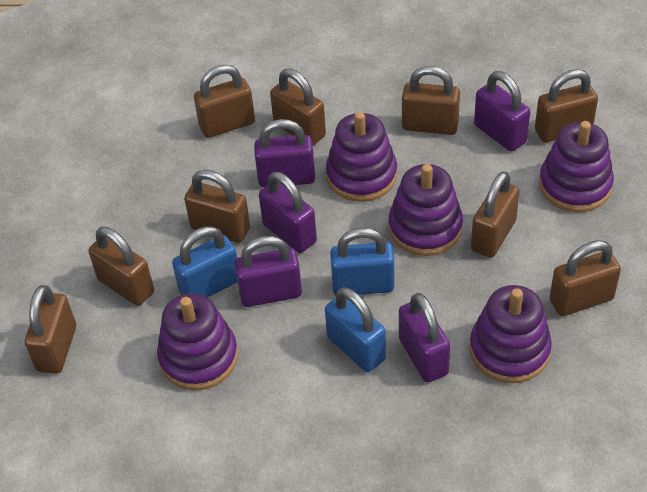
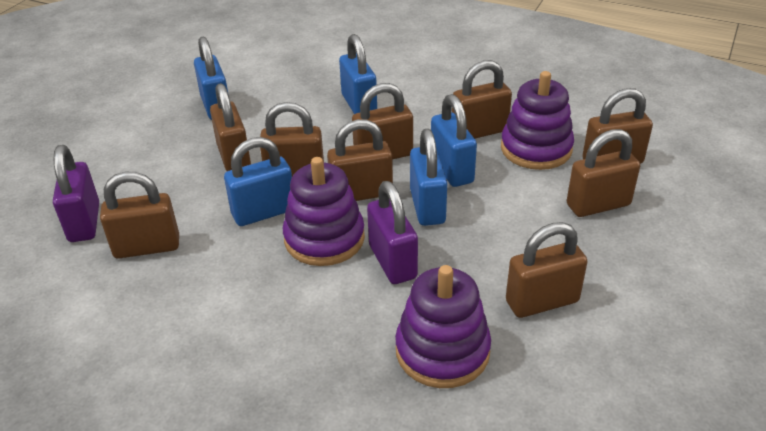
blue padlock: [172,227,237,297] [325,287,386,372] [330,228,395,295] = 3 -> [194,36,229,120] [224,137,292,226] [339,34,377,114] [410,129,447,226] [431,94,477,187] = 5
purple padlock: [235,236,302,307] [254,119,315,188] [259,172,317,253] [399,293,450,383] [474,71,530,152] = 5 -> [53,145,99,242] [367,181,418,284] = 2
purple stacking toy: [157,293,238,390] [326,112,397,202] [389,164,463,256] [470,285,552,383] [539,121,614,212] = 5 -> [283,157,365,266] [395,265,491,388] [501,71,574,170] = 3

